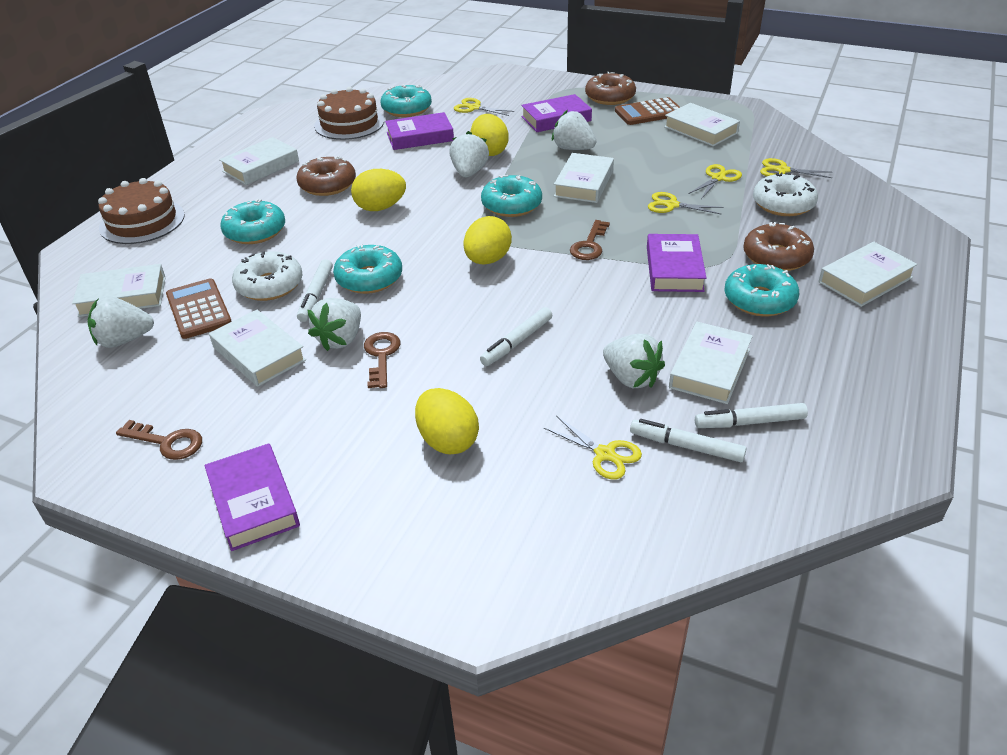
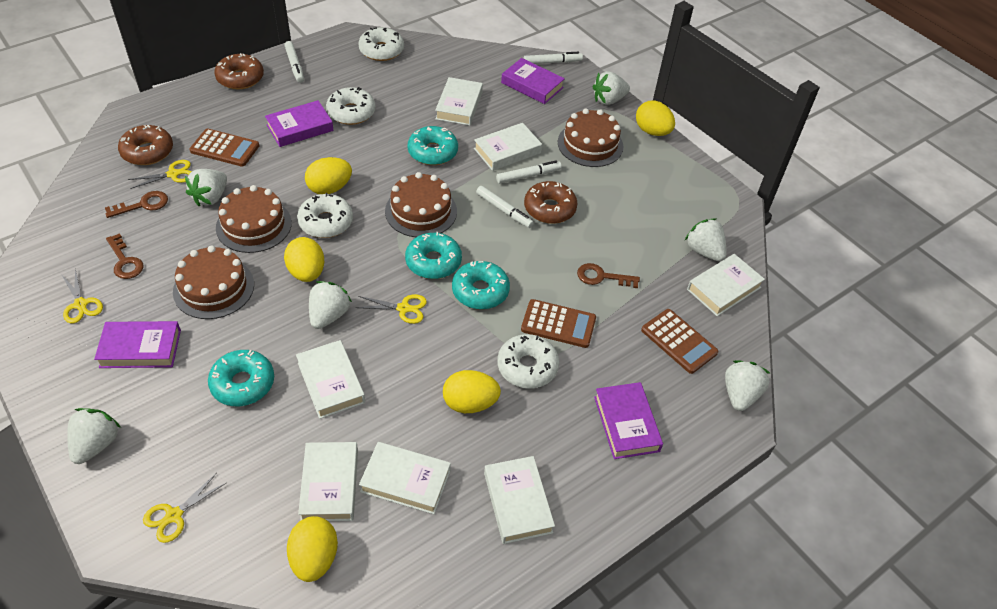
brown cake: [98,178,185,244] [314,87,384,140] = 2 -> [173,246,254,319] [216,185,292,253] [385,172,457,237] [558,108,624,167] = 4
brown calculator: [166,278,232,339] [615,97,680,125] = 2 -> [190,128,260,167] [521,299,596,348] [641,309,718,374] = 3
turquoise donut: [220,199,285,244] [333,244,402,294] [380,84,432,117] [481,175,542,217] [724,264,799,316] = 5 -> [208,350,274,406] [405,232,462,279] [408,126,458,165] [452,261,510,309] = 4
white donut: [232,251,302,301] [753,172,818,216] = 2 -> [297,193,353,238] [326,87,376,125] [358,27,404,61] [497,334,559,388] = 4
white strawberry: [88,296,154,348] [308,298,361,351] [449,131,489,177] [552,110,596,150] [603,334,665,388] = 5 -> [67,408,121,464] [185,169,227,206] [309,281,352,329] [593,71,630,105] [685,219,727,262] [725,360,770,411] = 6
yellow egg: [351,169,406,211] [415,388,479,454] [464,216,512,265] [471,114,509,156] = 4 -> [284,237,324,282] [287,516,338,582] [305,157,352,194] [443,370,501,413] [636,100,675,136] = 5
yellow scissors: [454,98,514,116] [544,416,642,479] [648,192,723,214] [688,164,742,199] [760,158,832,178] = 5 -> [61,269,103,323] [128,160,192,189] [143,473,226,543] [355,294,427,324] = 4

